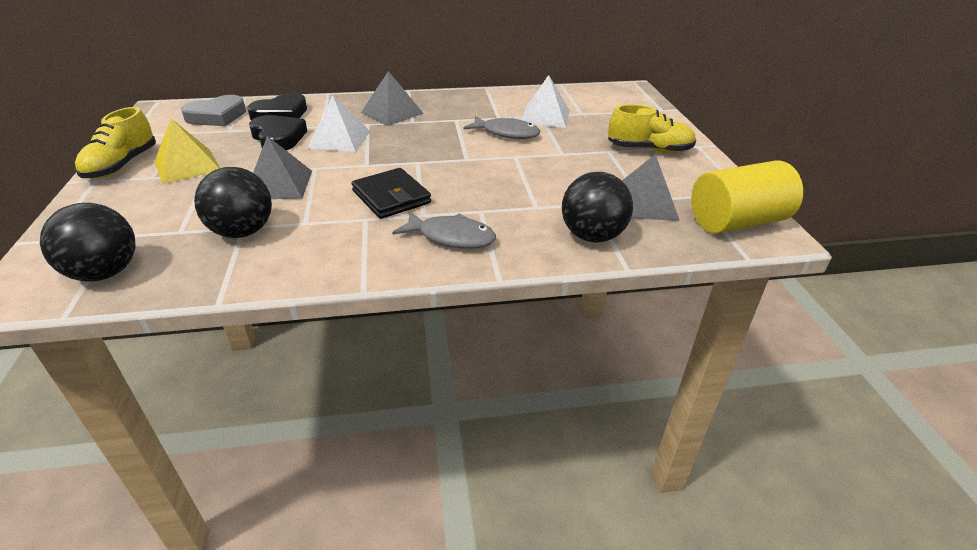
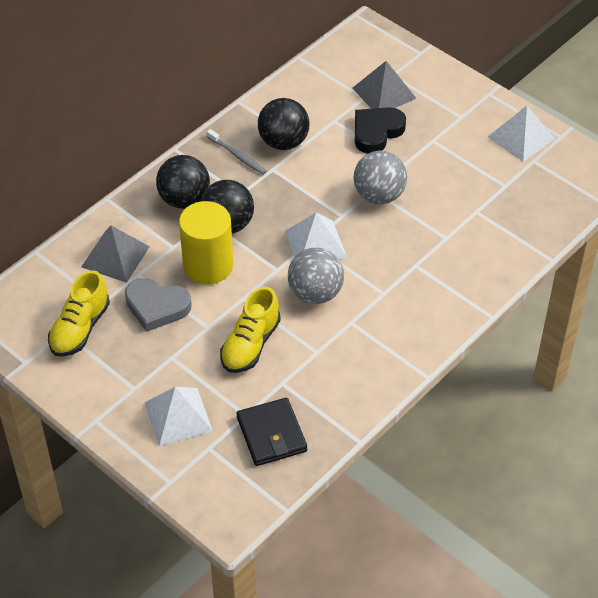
black heart: [247,93,307,120] [249,115,307,150] = 2 -> [355,107,406,153] = 1
grey ball: none = 0 -> [288,248,344,304] [354,151,407,204] = 2
grey fish: [392,211,496,249] [463,116,540,139] = 2 -> none = 0
grey pyramid: [253,136,312,199] [361,71,424,126] [622,154,680,221] = 3 -> [81,226,150,283] [353,61,416,109] = 2
grey toothbrush: none = 0 -> [207,129,267,174] = 1
white pyramid: [307,95,370,152] [522,75,569,128] = 2 -> [144,387,213,446] [285,213,347,259] [488,106,555,162] = 3
yellow pyramid: [154,119,220,184] = 1 -> none = 0

